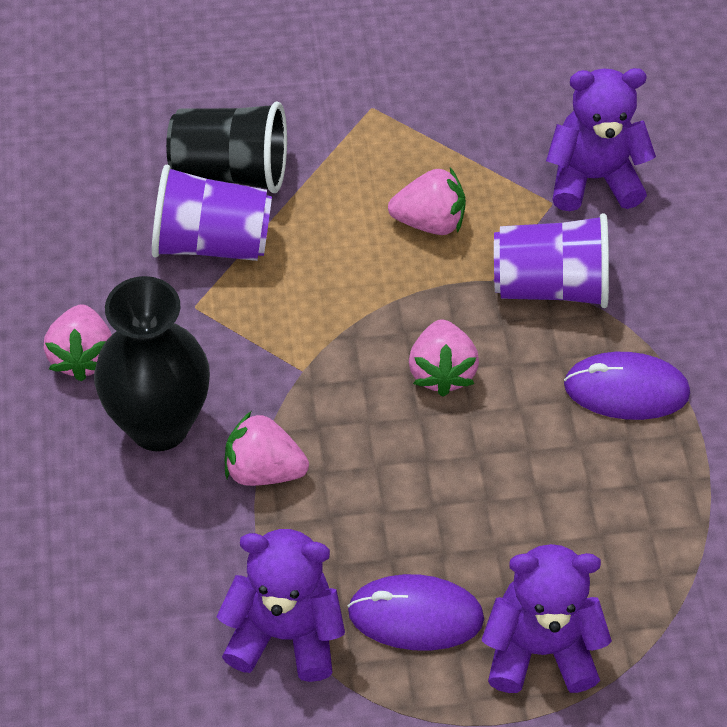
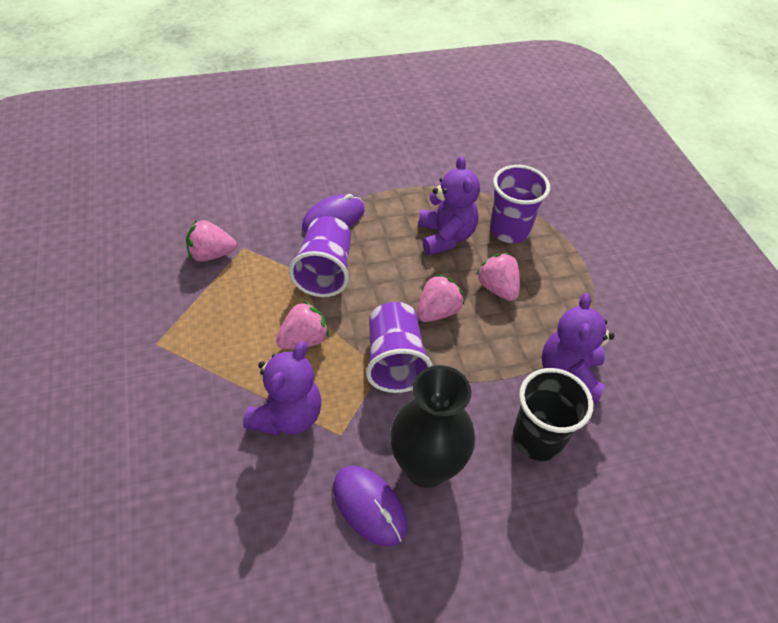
purple cup: [152,165,272,261] [494,213,609,308] = 2 -> [289,216,351,297] [366,302,432,393] [490,165,550,243] = 3

